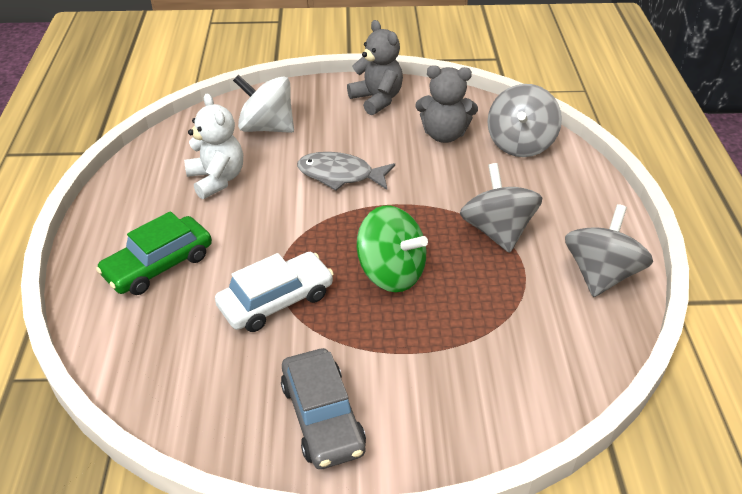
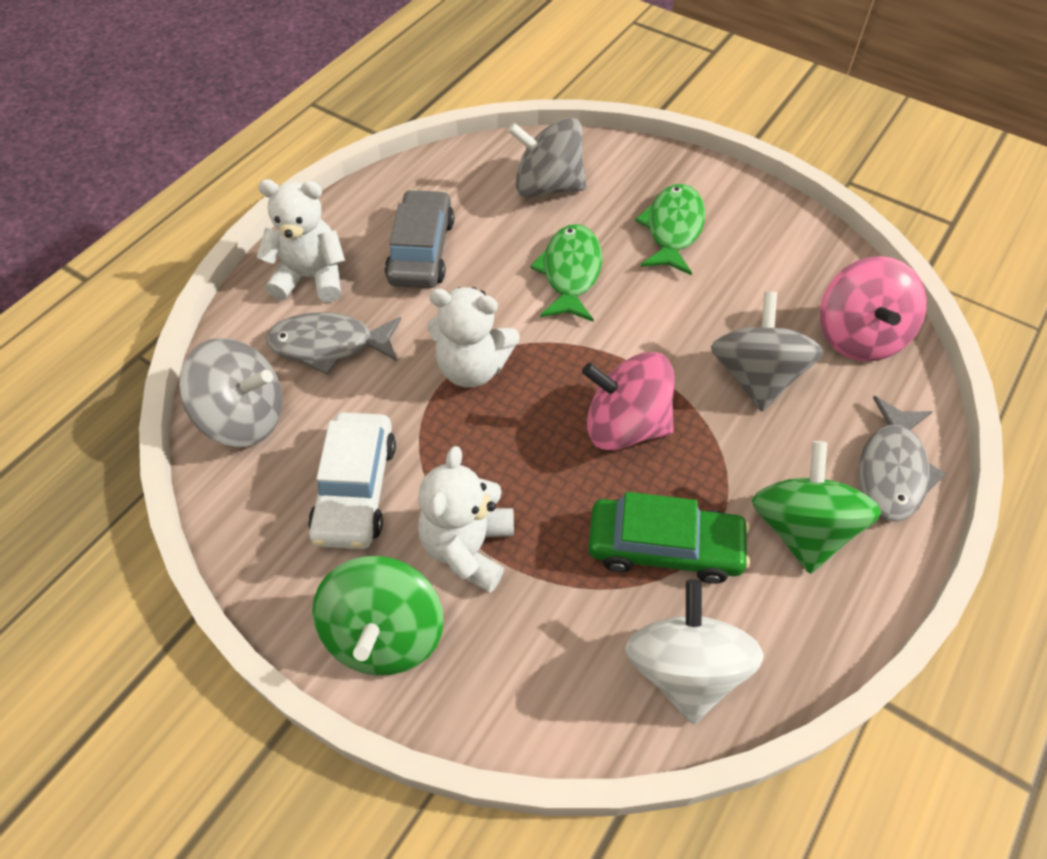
green fish: none = 0 -> [530,224,602,322] [635,184,705,275] = 2
green spinning top: [357,206,428,292] = 1 -> [312,556,444,676] [752,441,881,574] = 2
grey fish: [297,152,395,191] = 1 -> [266,312,401,375] [858,396,946,522] = 2
grey teddy bear: [347,20,403,115] [415,65,478,143] = 2 -> none = 0
pink spinning top: none = 0 -> [582,352,675,450] [820,256,927,362] = 2
white teddy bear: [184,93,243,199] = 1 -> [256,179,345,302] [418,446,514,593] [428,287,520,387] = 3

